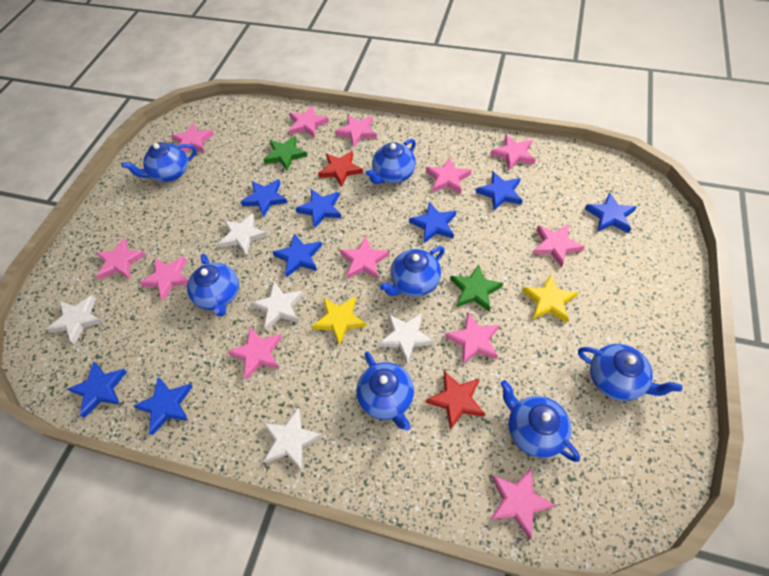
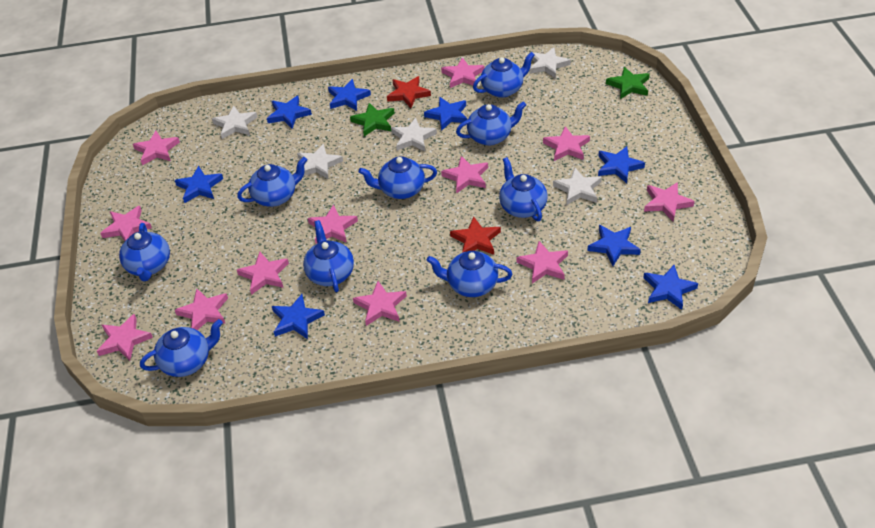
blue teapot: [122,142,197,182] [187,254,239,317] [356,352,414,431] [366,139,416,184] [380,246,445,296] [500,380,580,462] [578,344,682,401] = 7 -> [119,223,170,281] [140,319,223,377] [237,157,307,207] [303,220,354,292] [359,157,437,199] [426,251,512,297] [456,101,526,146] [473,52,535,98] [499,157,548,222] = 9
yellow star: [312,296,367,346] [522,274,578,323] = 2 -> none = 0

